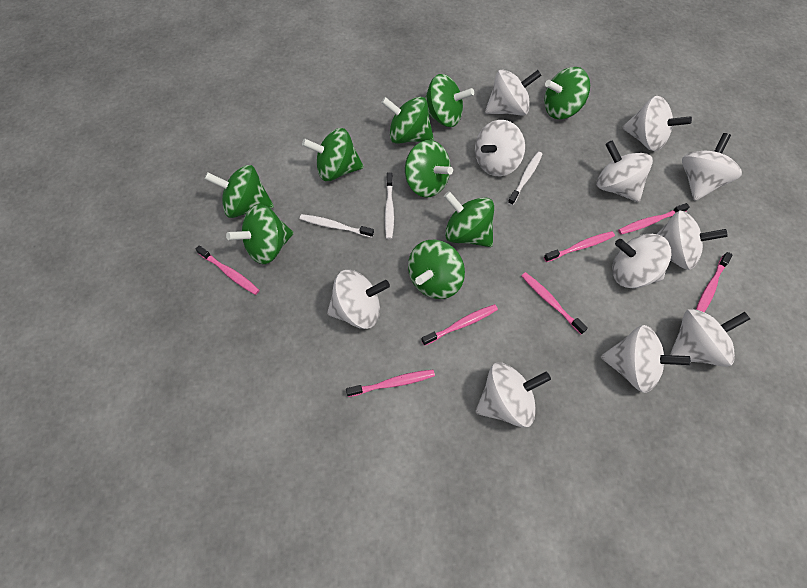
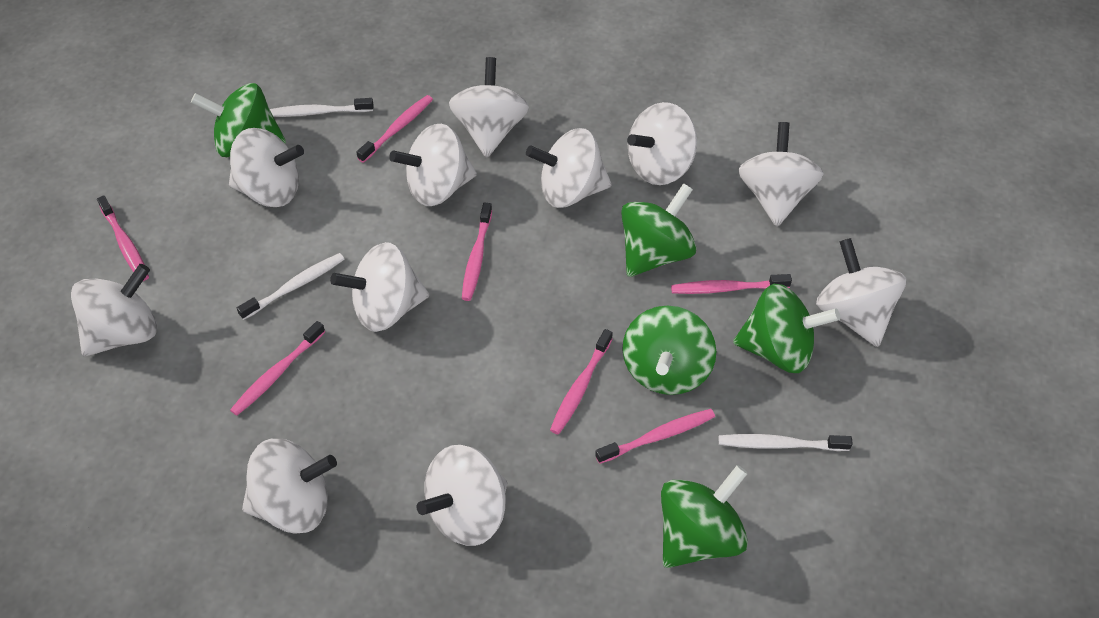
green spinning top: [205,165,274,218] [226,204,294,264] [302,128,364,181] [381,97,434,144] [405,140,453,198] [408,240,465,299] [425,74,474,127] [444,191,494,247] [544,67,590,119] = 9 -> [191,83,286,157] [621,183,696,277] [622,306,716,395] [661,465,748,568] [733,284,840,373] = 5

